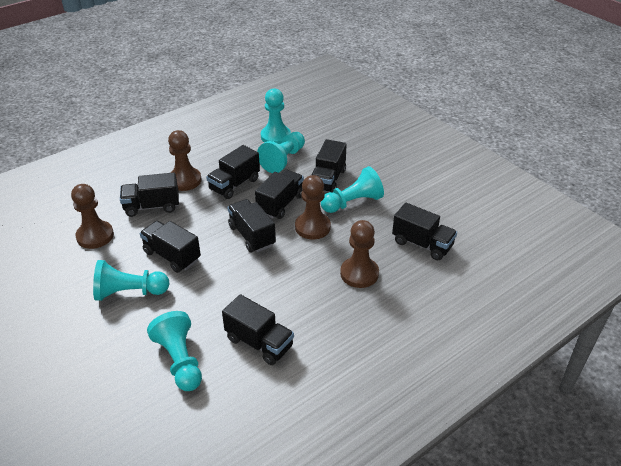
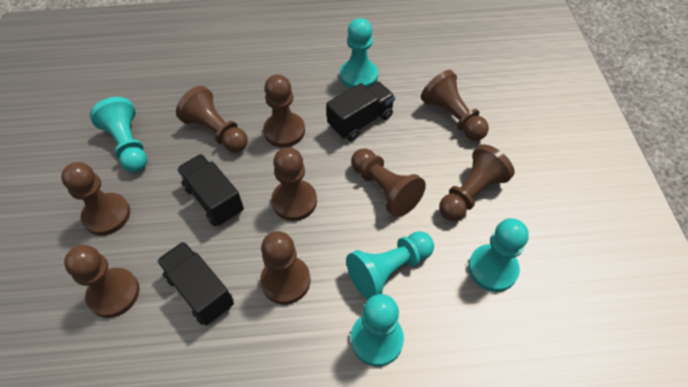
black truck: [120,172,179,217] [139,221,201,273] [206,145,260,199] [222,294,294,365] [227,199,276,253] [255,170,304,219] [312,139,347,192] [392,203,457,260] = 8 -> [157,241,234,326] [177,154,244,226] [326,81,395,141] = 3
brown pawn: [71,184,114,249] [168,130,202,191] [295,175,331,239] [340,220,379,288] = 4 -> [61,162,130,235] [64,245,140,318] [176,86,248,153] [260,231,310,305] [263,75,305,147] [271,147,317,221] [351,148,426,217] [421,70,489,141] [439,144,515,221] = 9

